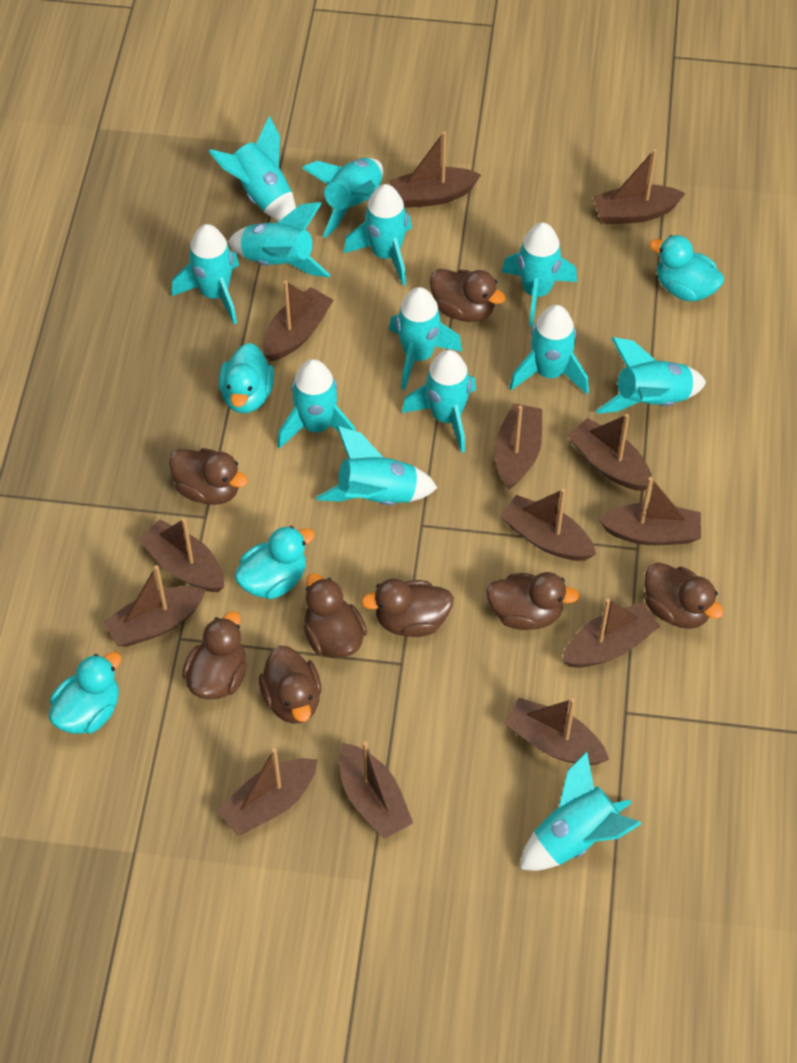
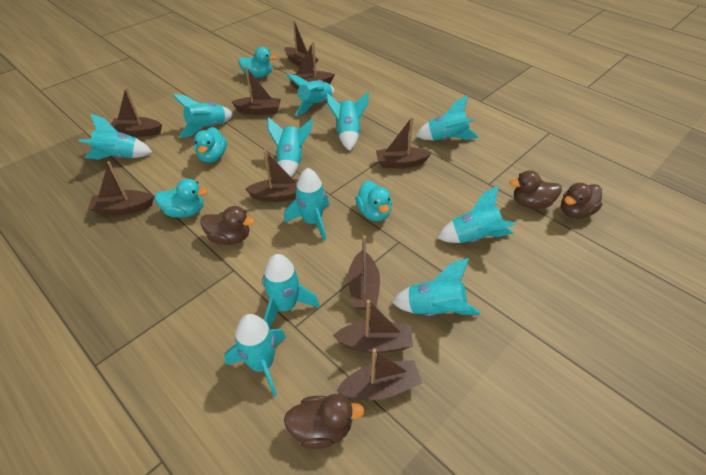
brown boat: [103,565,206,647] [138,518,224,592] [218,748,317,836] [263,280,334,361] [339,741,413,839] [389,131,481,208] [495,403,542,490] [500,489,596,561] [504,698,609,765] [562,599,660,668] [567,414,653,491] [593,149,685,224] [598,477,701,545] = 13 -> [88,161,154,215] [111,87,162,137] [232,67,281,115] [245,150,298,202] [284,20,318,67] [289,41,335,89] [333,300,413,353] [337,349,422,400] [348,236,380,310] [376,117,432,168] = 10
brown duck: [169,448,248,505] [182,612,247,699] [259,645,321,724] [303,573,367,658] [361,578,454,637] [430,269,506,322] [486,572,580,630] [644,563,724,629] = 8 -> [200,206,255,245] [284,394,365,449] [510,170,562,209] [561,183,602,218] = 4
turquoise rocket: [172,224,239,324] [209,116,296,221] [228,202,331,278] [277,359,356,449] [302,158,384,238] [316,426,438,505] [343,184,412,285] [389,287,462,390] [402,350,476,453] [501,222,577,327] [509,305,589,394] [520,751,641,871] [596,337,706,414] = 13 -> [79,113,152,160] [172,94,233,138] [224,314,286,397] [262,254,320,328] [268,117,313,177] [284,168,329,241] [286,74,334,116] [326,92,369,151] [392,258,481,316] [416,95,479,141] [437,186,516,243] = 11

